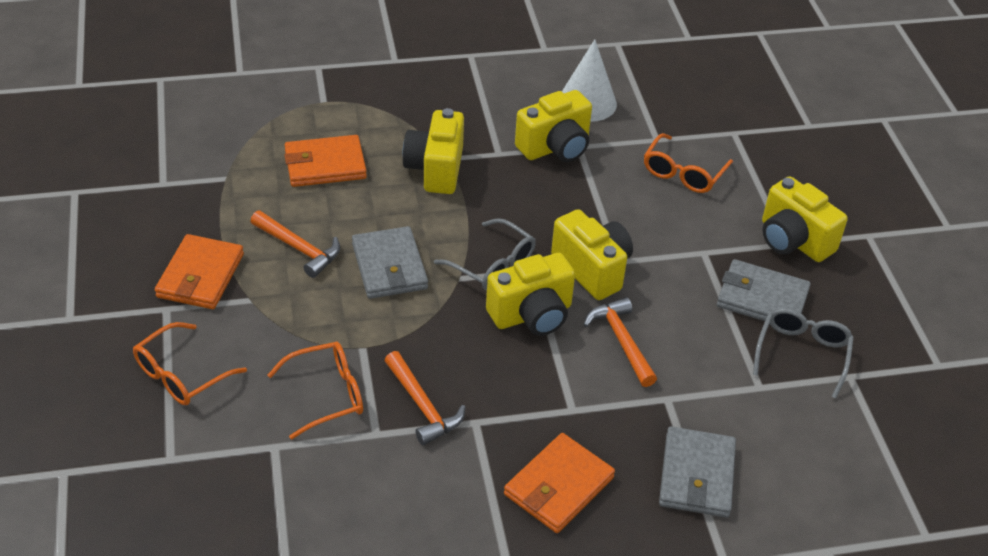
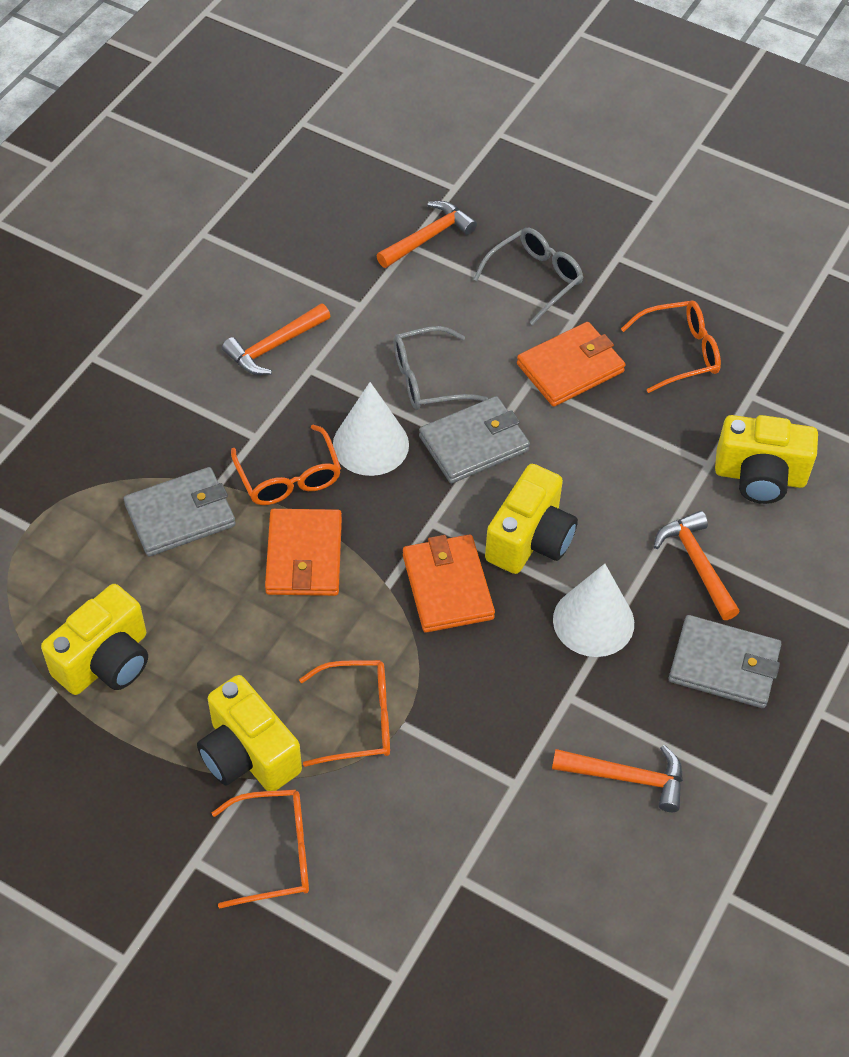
orange glasses: [133,322,247,405] [268,342,363,439] [644,133,733,193] = 3 -> [212,789,309,908] [231,424,341,505] [299,660,390,767] [621,300,721,393] = 4
orange hammer: [250,211,340,278] [384,351,466,445] [583,297,657,387] = 3 -> [222,303,331,375] [376,201,477,268] [552,745,683,812] [654,511,740,620] = 4
white cone: [562,39,617,122] = 1 -> [333,382,409,476] [553,564,634,657] = 2
yellow camera: [402,108,464,194] [486,253,575,336] [515,90,592,162] [551,209,633,300] [762,176,848,262] = 5 -> [41,584,148,695] [197,675,302,791] [485,464,578,574] [715,415,818,504] = 4

